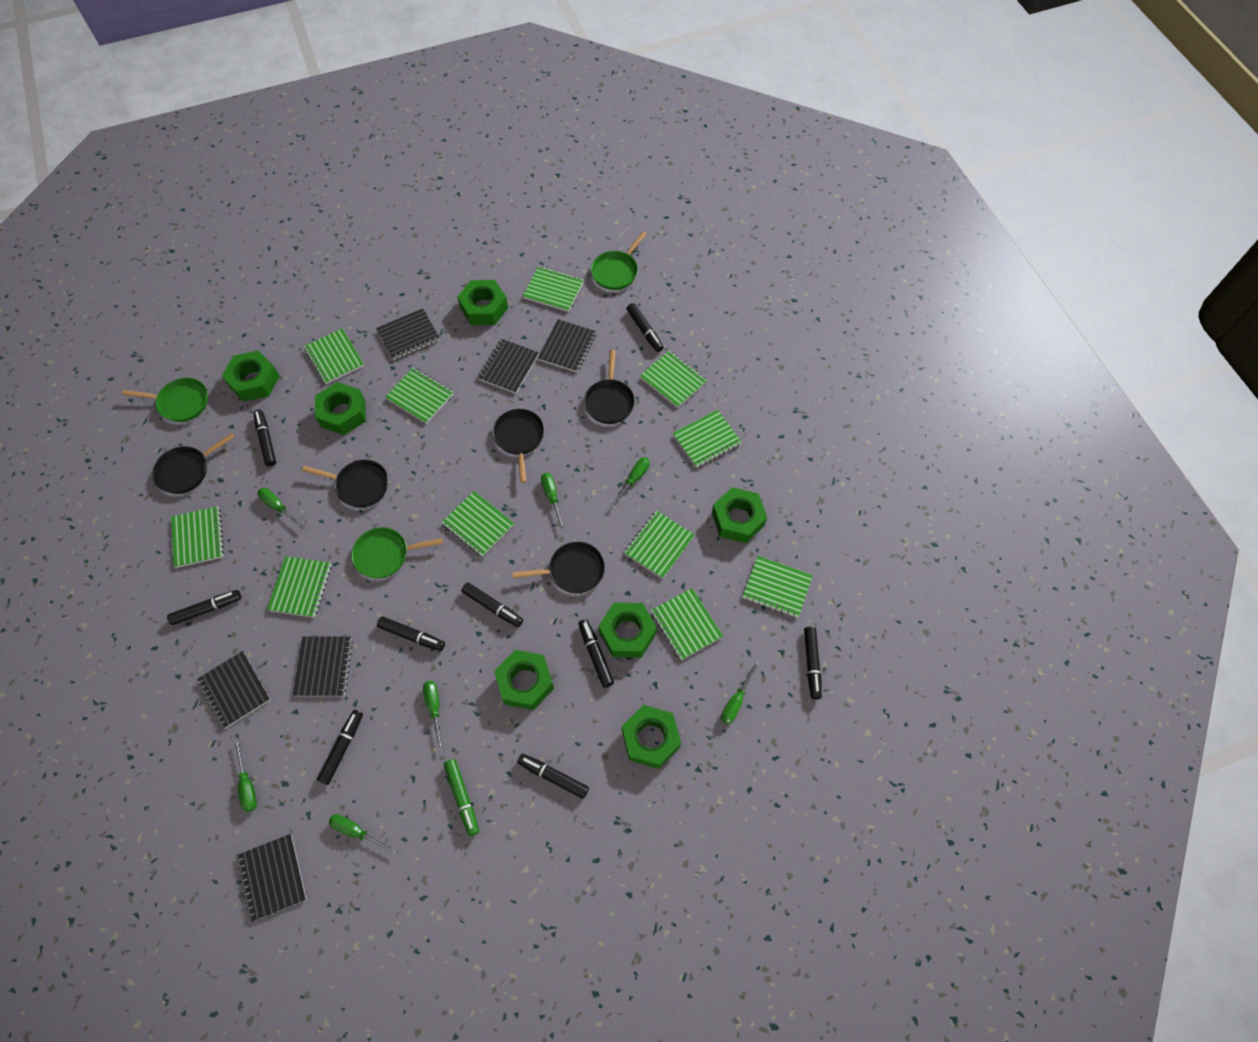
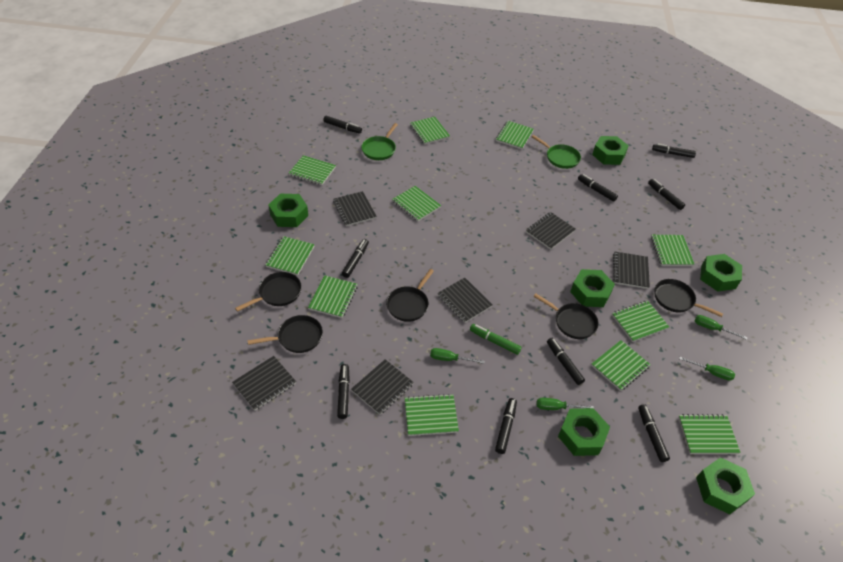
green nut: [222,351,280,402] [315,382,366,435] [457,280,508,325] [494,650,554,710] [598,602,657,658] [622,705,681,769] [712,487,767,543] = 7 -> [268,194,308,227] [558,408,610,456] [570,269,615,307] [592,136,629,165] [696,457,755,515] [700,254,742,292] = 6
green pan: [122,378,208,422] [351,527,443,578] [591,231,647,290] = 3 -> [361,123,398,160] [532,135,581,169] = 2
green screwdriver: [234,739,257,812] [257,488,305,529] [329,814,397,854] [423,681,443,752] [541,473,565,530] [610,457,650,508] [721,661,759,724] = 7 -> [430,348,484,364] [536,398,594,410] [679,357,735,381] [695,315,747,340] = 4

